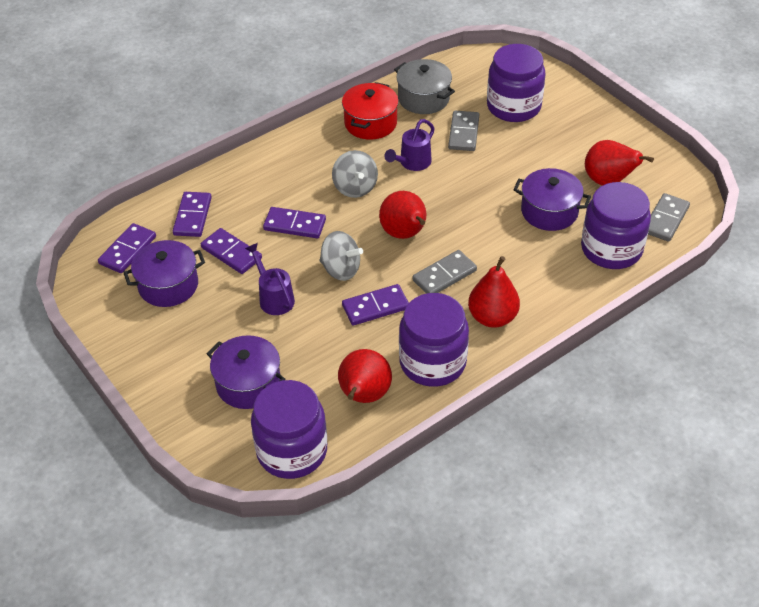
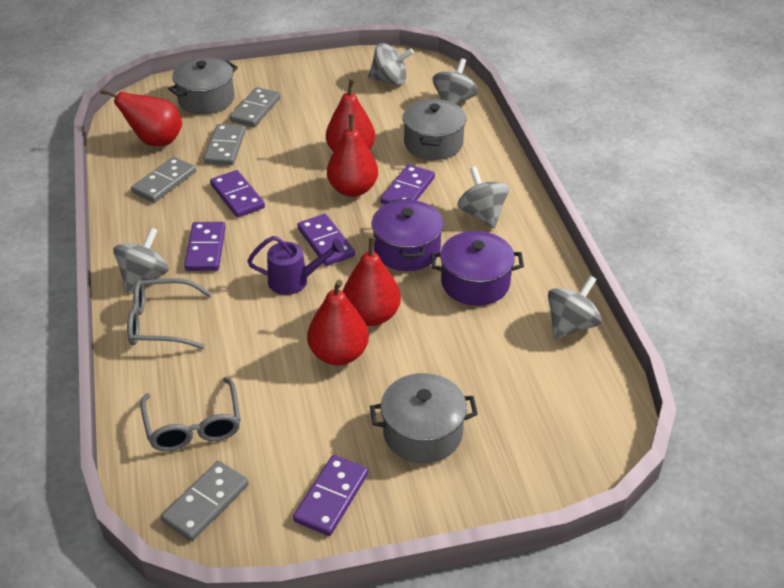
grey domino: [412,250,477,294] [448,111,479,151] [648,193,690,242] = 3 -> [131,157,196,203] [161,461,249,541] [204,124,246,165] [230,87,281,127] = 4
grey glasses: none = 0 -> [127,278,212,349] [140,377,241,451] = 2
grey pot: [394,59,455,114] = 1 -> [168,57,238,114] [370,373,478,463] [403,99,466,160] = 3
grey spinning top: [319,231,363,281] [332,150,378,198] = 2 -> [113,227,169,293] [368,43,414,85] [433,58,478,105] [458,166,509,228] [548,276,602,339] = 5
purple jar: [251,380,327,479] [399,293,469,387] [487,44,545,122] [581,182,651,269] = 4 -> none = 0
purple pot: [123,240,205,307] [207,335,285,409] [513,168,591,231] = 3 -> [371,199,443,271] [431,231,524,306] = 2
purple watering can: [245,243,295,315] [384,119,435,171] = 2 -> [247,236,344,295] = 1
red pear: [338,349,392,403] [379,191,426,239] [468,256,520,328] [585,140,654,186] = 4 -> [100,88,182,146] [307,280,369,366] [326,79,375,152] [327,114,378,197] [343,237,401,326] = 5
red pot: [342,82,399,140] = 1 -> none = 0

